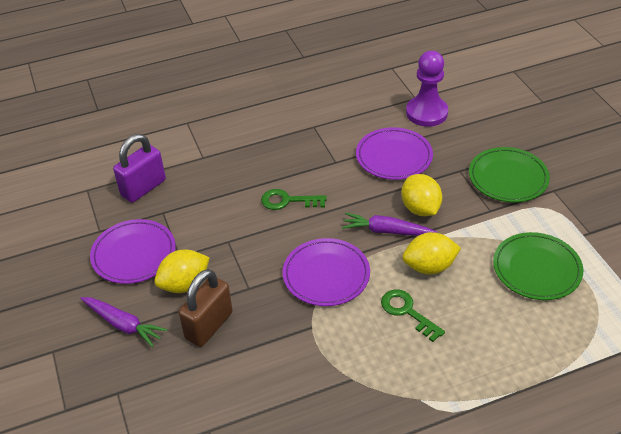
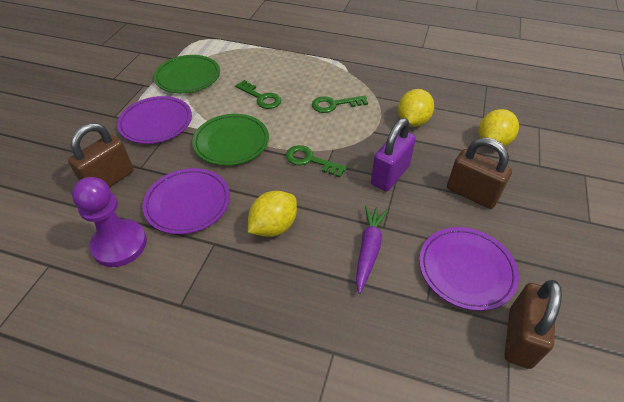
brown padlock: [179,269,233,347] = 1 -> [68,123,134,188] [447,137,512,209] [504,280,562,369] = 3
green key: [261,189,327,210] [381,289,445,342] = 2 -> [235,80,281,109] [286,145,347,177] [312,95,368,113] = 3
purple carrot: [80,297,167,347] [342,213,437,236] = 2 -> [356,206,388,294] = 1

